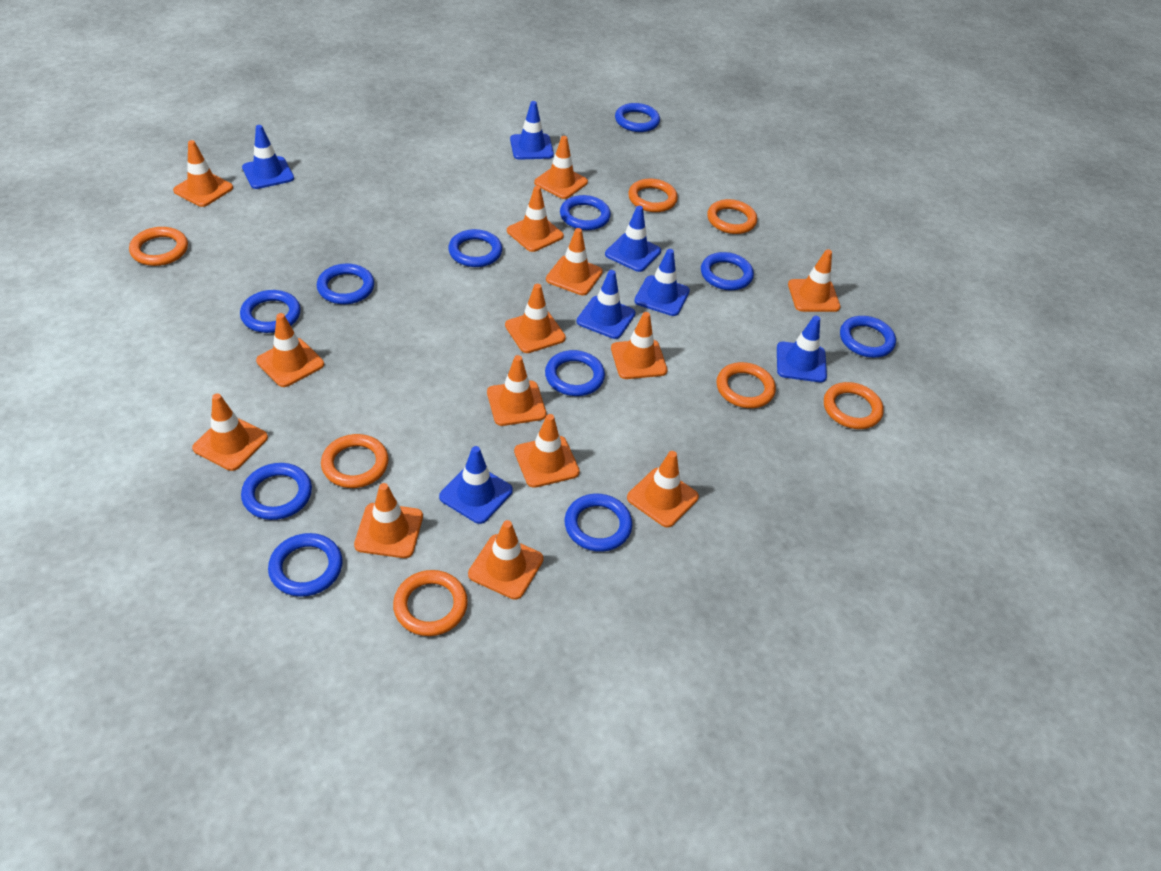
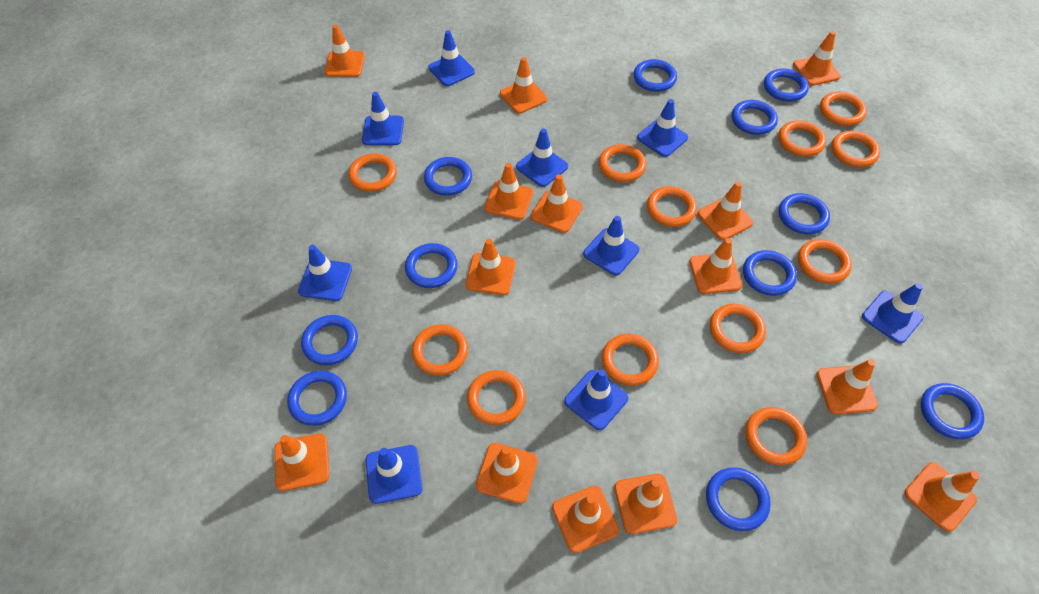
blue traffic cone: [242,125,294,189] [439,446,513,524] [510,101,554,160] [577,270,636,339] [605,206,661,272] [634,249,690,316] [777,316,827,382] = 7 -> [298,245,352,301] [362,92,404,145] [366,445,423,504] [429,30,475,86] [516,128,568,187] [564,369,628,430] [583,216,639,275] [637,99,688,157] [862,283,924,344] = 9
orange ring: [129,227,188,266] [321,434,389,488] [393,570,468,636] [628,178,678,212] [707,199,757,234] [717,362,776,408] [824,382,884,429] = 7 -> [348,153,397,192] [412,324,468,376] [467,370,526,425] [599,144,646,182] [602,334,659,386] [647,186,697,227] [710,304,766,353] [745,407,807,465] [778,120,826,157] [798,239,852,284] [820,92,867,126] [831,131,880,167] = 12

